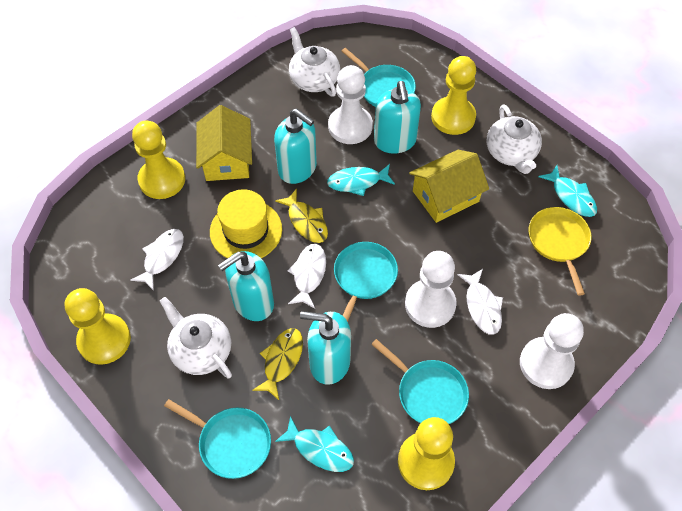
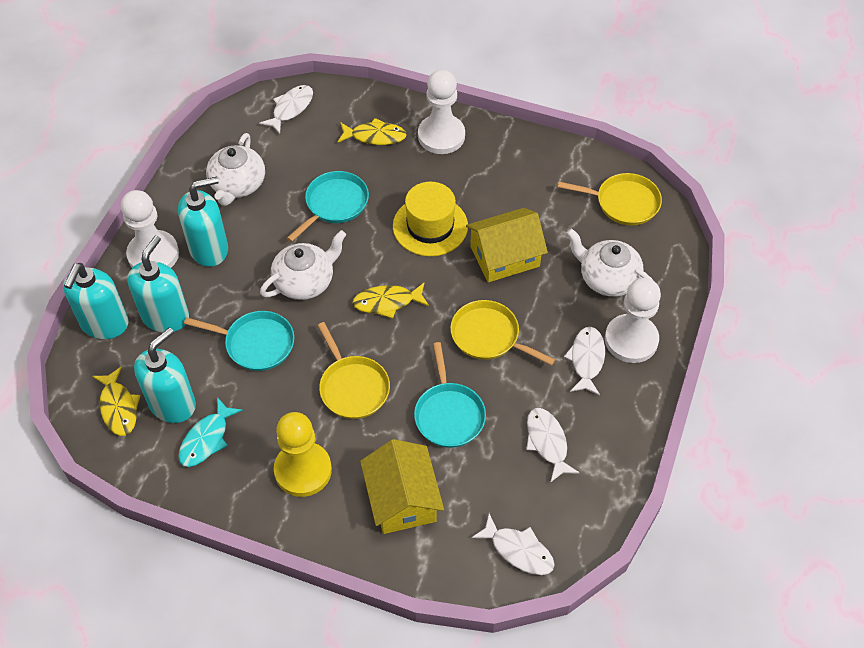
turquoise fish: [275,416,354,472] [327,164,395,196] [538,166,597,217] = 3 -> [178,397,243,467] = 1
turquoise pan: [164,399,271,479] [334,242,398,322] [341,48,416,107] [371,339,469,424] = 4 -> [184,311,294,371] [287,171,369,242] [414,342,486,448] = 3
white fish: [130,229,184,291] [287,244,326,308] [457,269,503,335] = 3 -> [259,85,313,134] [472,513,555,575] [526,408,579,483] [564,327,605,395] = 4
yellow fish: [252,328,303,400] [275,189,328,243] = 2 -> [93,367,141,436] [338,118,407,145] [352,282,429,318] = 3
yellow pan: [528,207,592,296] = 1 -> [317,322,390,419] [450,300,556,365] [558,173,662,225] = 3
yellow pawn: [65,288,131,365] [132,121,185,199] [398,417,455,490] [431,56,476,135] = 4 -> [274,412,332,497] = 1

